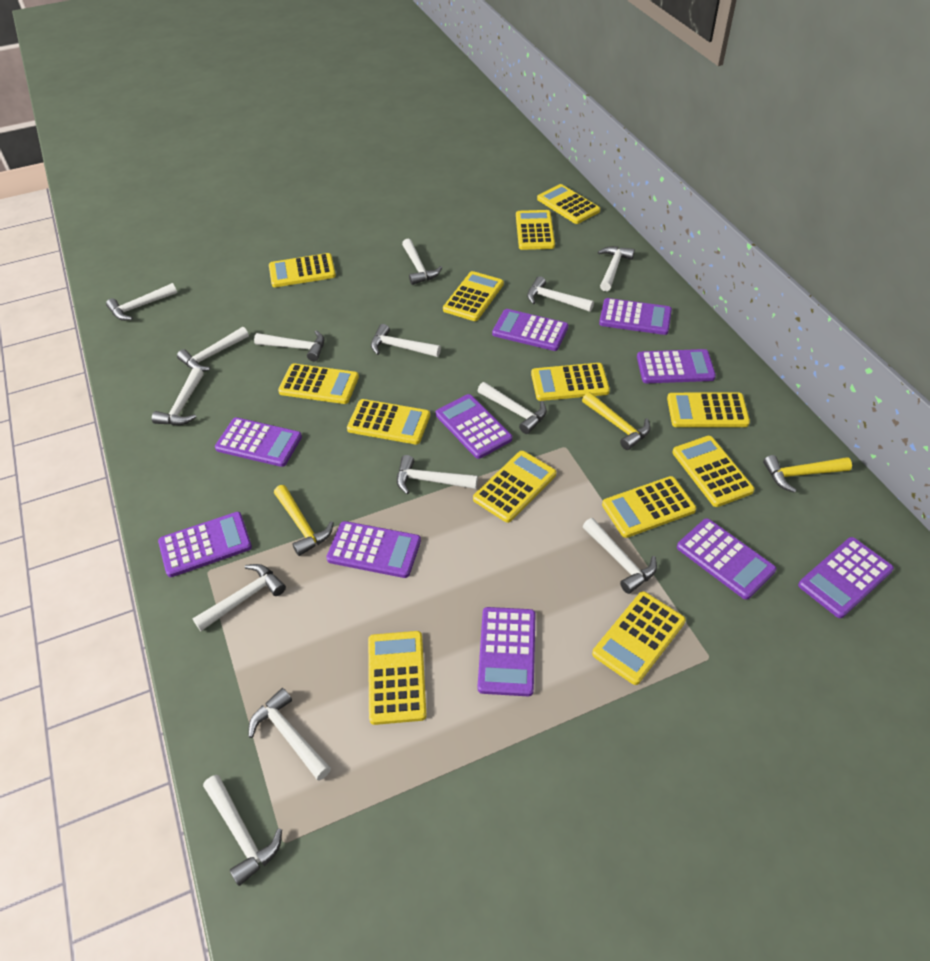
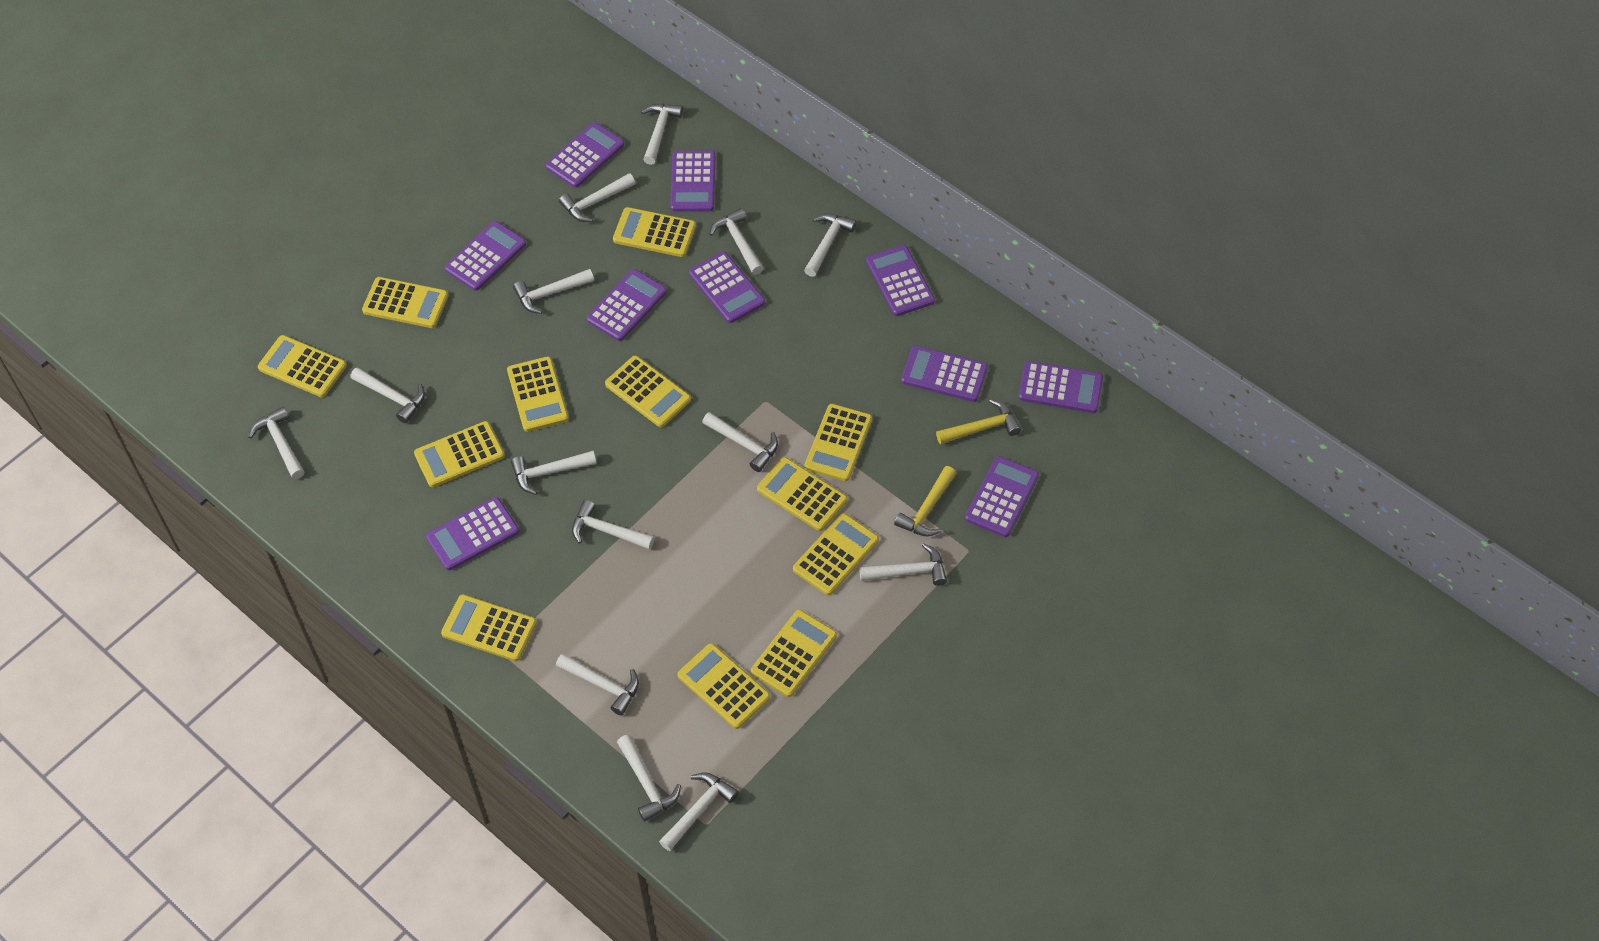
yellow calculator: [269,253,336,287] [278,364,359,404] [347,399,430,445] [368,631,427,725] [443,271,504,321] [473,451,556,523] [516,210,555,250] [531,363,610,401] [537,184,600,224] [592,591,686,685] [602,476,696,538] [667,392,750,427] [672,436,755,507] = 13 -> [258,335,347,397] [362,277,449,328] [414,421,505,487] [441,595,537,661] [507,356,569,432] [605,356,691,427] [613,207,696,257] [678,643,770,729] [751,610,837,697] [757,457,847,531] [793,513,879,596] [805,404,872,481] = 12
yellow hammer: [274,485,334,556] [582,392,650,450] [763,455,852,493] = 3 -> [894,466,956,536] [936,399,1021,444] = 2

